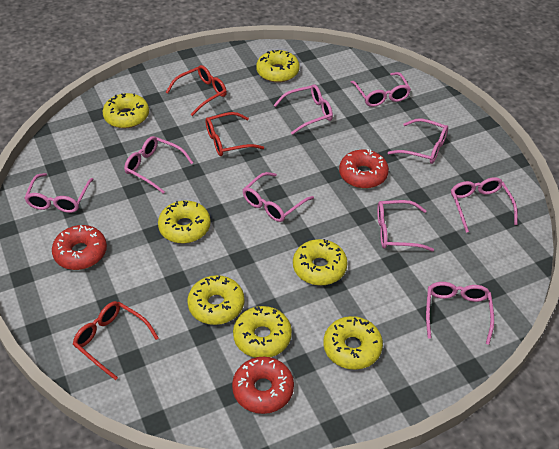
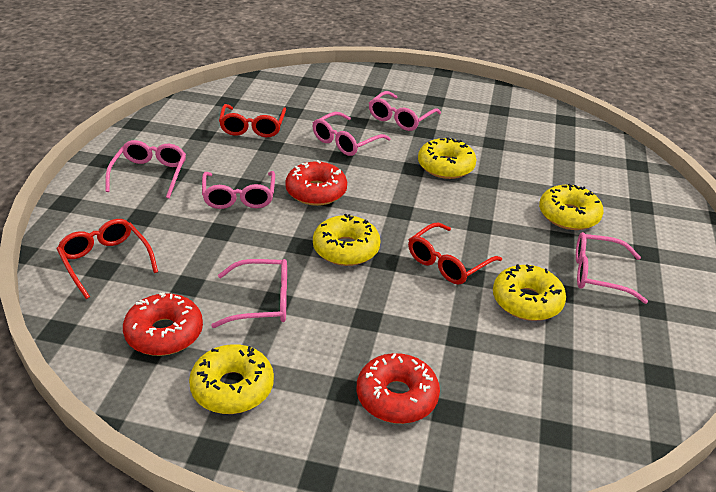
pink glasses: [24,173,94,213] [124,136,193,194] [243,172,314,222] [274,84,333,135] [350,72,411,107] [377,200,434,251] [388,118,448,164] [426,282,494,345] [451,177,518,233] = 9 -> [105,140,186,198] [202,171,275,209] [211,259,287,328] [313,112,391,156] [369,91,441,131] [576,232,648,304] = 6
yellow donut: [103,93,149,128] [158,201,211,243] [187,275,245,325] [233,306,292,358] [256,50,300,83] [293,239,348,285] [323,316,383,370] = 7 -> [189,344,274,414] [313,214,381,266] [418,137,476,179] [493,264,566,321] [539,184,604,230] = 5

